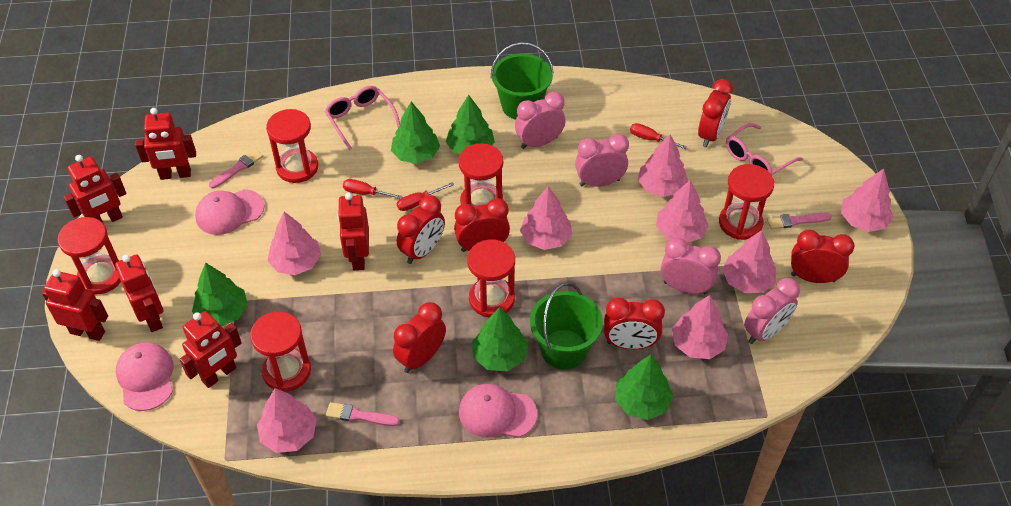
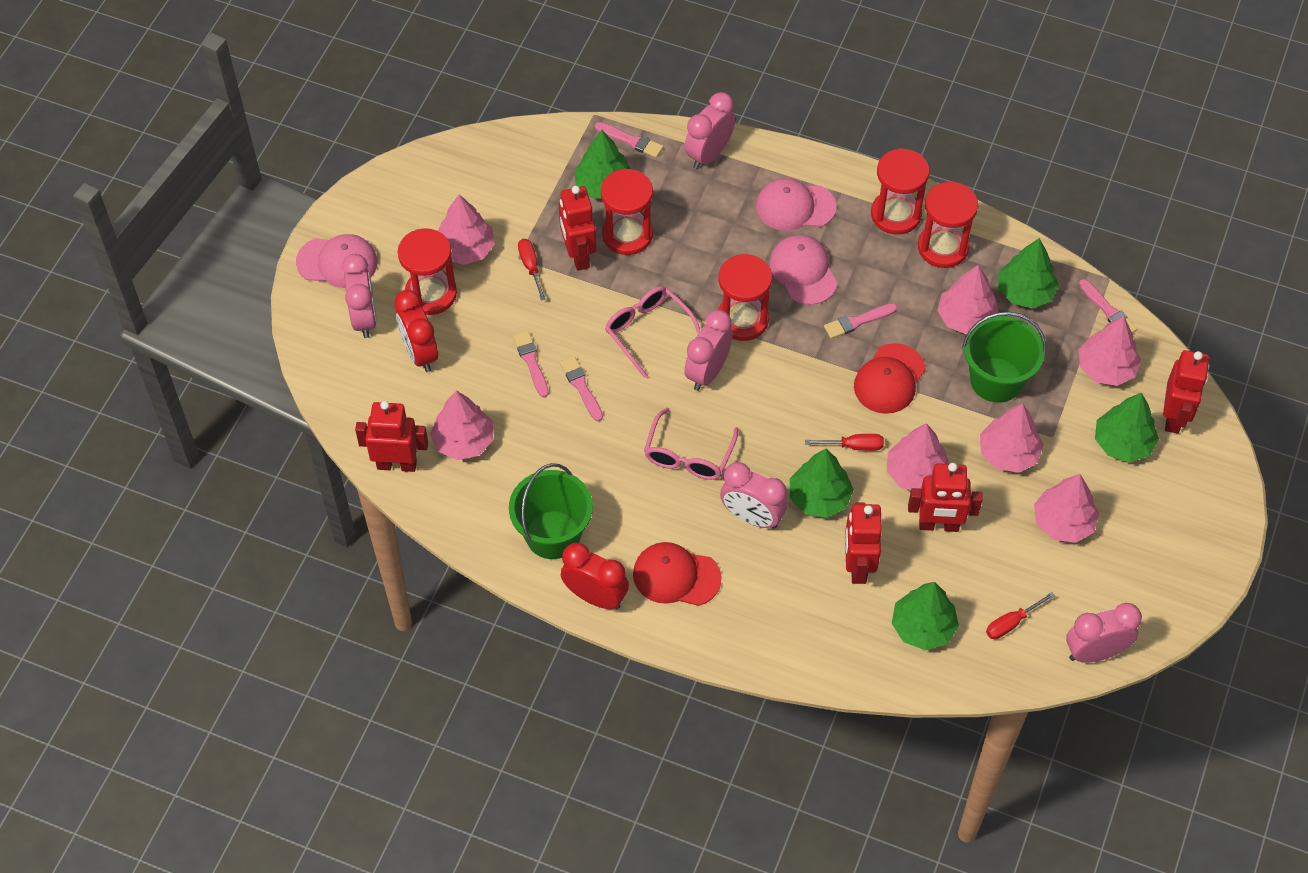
pink brush: [209,149,263,188] [326,402,400,426] [767,213,832,229] = 3 -> [513,331,549,397] [560,356,603,421] [595,122,663,158] [824,303,897,339] [1079,279,1137,333] = 5
pink clock: [515,92,566,149] [575,134,629,187] [661,238,721,294] [744,278,800,344] = 4 -> [342,254,377,338] [684,92,735,169] [684,310,733,391] [720,462,788,529] [1066,603,1142,663] = 5
pink tree: [257,388,317,453] [267,212,321,275] [520,186,572,250] [638,134,688,197] [656,180,709,243] [672,295,728,359] [722,230,776,293] [841,169,894,232] = 8 -> [430,391,493,460] [438,194,495,265] [887,423,949,490] [937,265,998,335] [980,403,1044,473] [1034,474,1099,543] [1079,316,1141,386] = 7
red cap: none = 0 -> [633,542,721,606] [854,343,925,414] = 2
red clock: [393,302,446,373] [397,195,445,264] [454,198,510,252] [604,298,665,349] [698,79,733,147] [791,230,854,283] = 6 -> [394,290,438,372] [561,543,629,610] = 2
red hourglass: [58,217,121,294] [250,312,311,392] [266,109,318,183] [458,143,503,206] [467,239,515,317] [719,164,774,240] = 6 -> [398,228,457,315] [601,169,653,255] [718,254,772,341] [871,148,929,235] [918,182,978,268] = 5
red robot: [42,269,108,341] [63,155,126,224] [115,255,163,332] [135,108,196,180] [180,311,242,388] [337,193,369,271] = 6 -> [355,401,428,472] [559,186,597,271] [845,503,882,584] [908,463,983,532] [1163,350,1209,434] = 5

